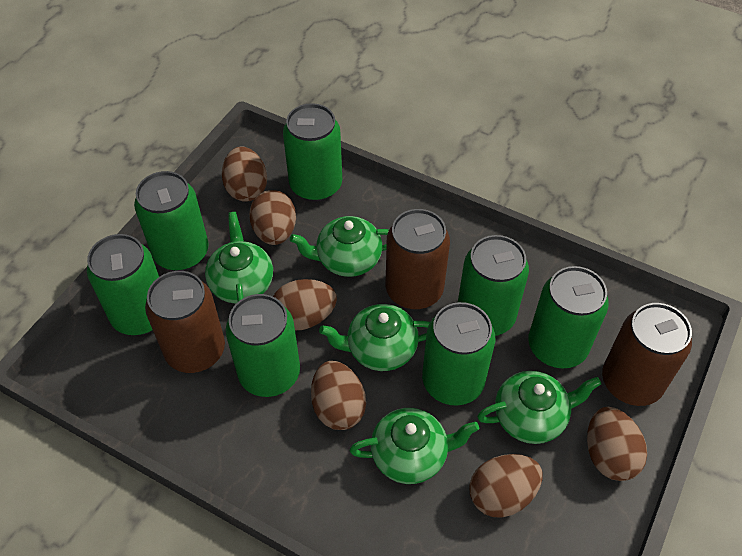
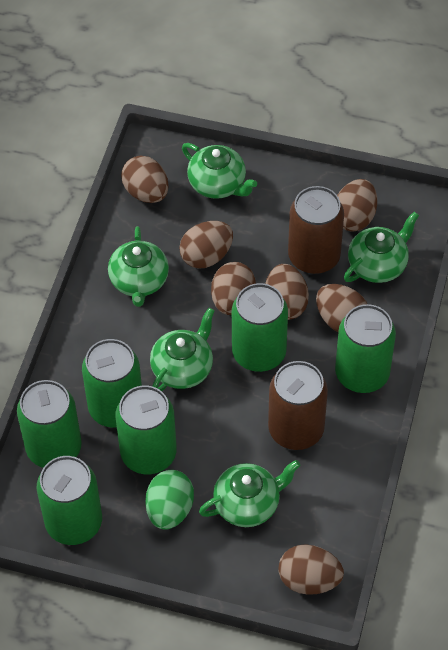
brown can: [145,271,225,373] [386,209,450,310] [602,303,692,406] = 3 -> [268,361,328,450] [288,186,344,274] = 2
brown egg: [222,146,267,202] [249,190,296,245] [273,279,337,331] [311,361,366,430] [469,454,543,518] [587,407,647,481] = 6 -> [121,155,169,203] [179,221,233,269] [211,262,256,315] [265,264,309,320] [278,544,344,595] [316,284,367,332] [337,179,377,232] = 7
green can: [87,234,159,335] [134,171,209,271] [226,294,300,397] [283,103,342,202] [422,302,495,406] [458,235,529,336] [528,266,609,368] = 7 -> [17,380,82,468] [37,456,102,545] [82,339,142,428] [115,385,177,474] [232,283,288,372] [335,304,396,393] = 6
green egg: none = 0 -> [145,470,194,529] = 1

